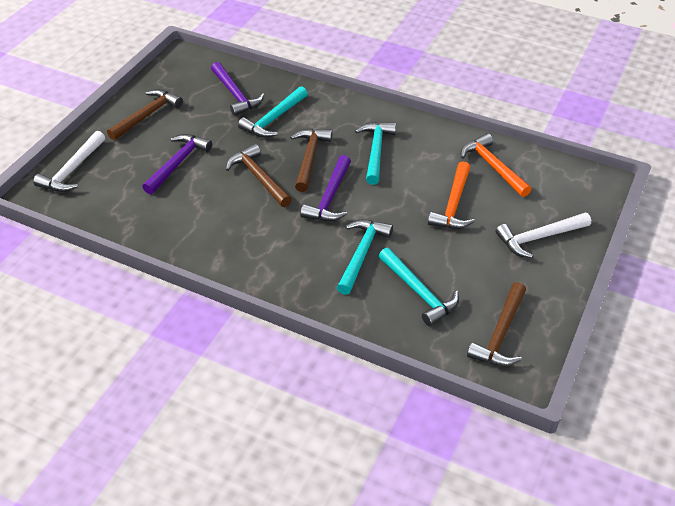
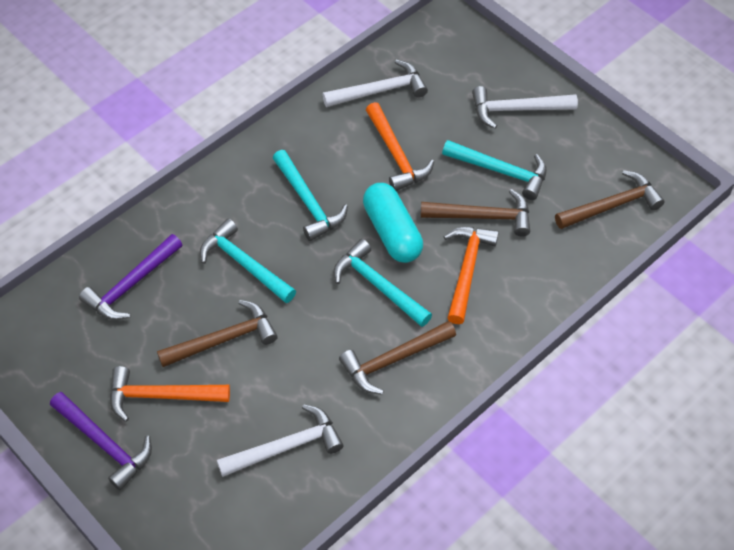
orange hammer: [428,161,475,229] [461,133,531,197] = 2 -> [110,366,230,422] [366,102,434,191] [443,227,499,324] = 3
purple hammer: [142,134,212,195] [211,62,264,116] [300,155,351,221] = 3 -> [50,392,152,490] [79,234,182,320] = 2
turquoise capsule: none = 0 -> [363,183,423,263] = 1
white hammer: [33,131,105,192] [496,213,591,258] = 2 -> [217,404,344,477] [322,60,428,107] [472,86,578,129] = 3

